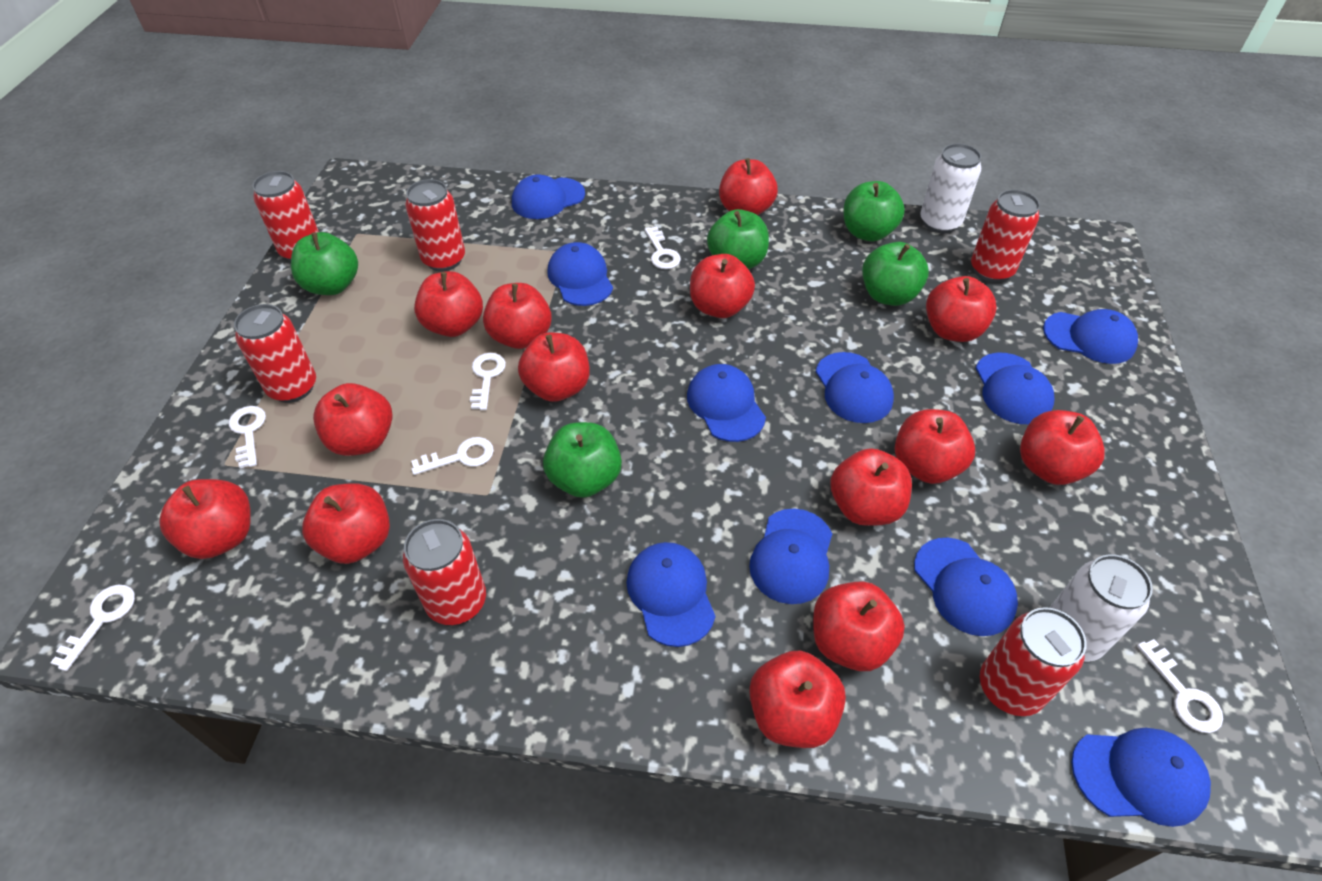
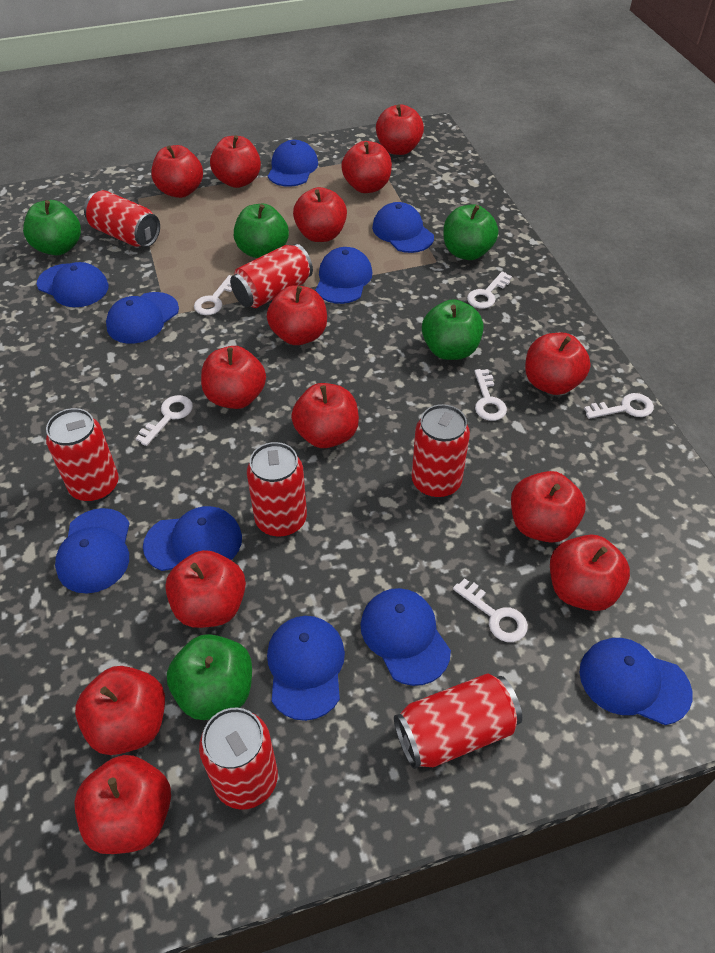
red can: [234,304,316,403] [252,171,319,261] [403,519,486,625] [405,179,465,271] [971,190,1040,282] [980,607,1087,716] = 6 -> [46,408,119,502] [84,190,160,247] [199,708,278,810] [230,244,313,308] [247,442,307,537] [394,674,522,769] [412,404,470,499] = 7
white can: [920,143,981,233] [1049,554,1153,662] = 2 -> none = 0

